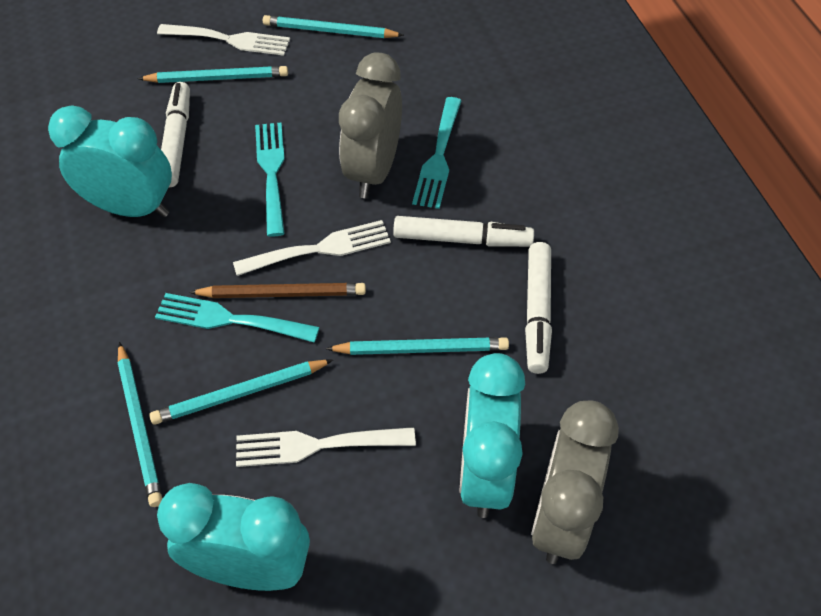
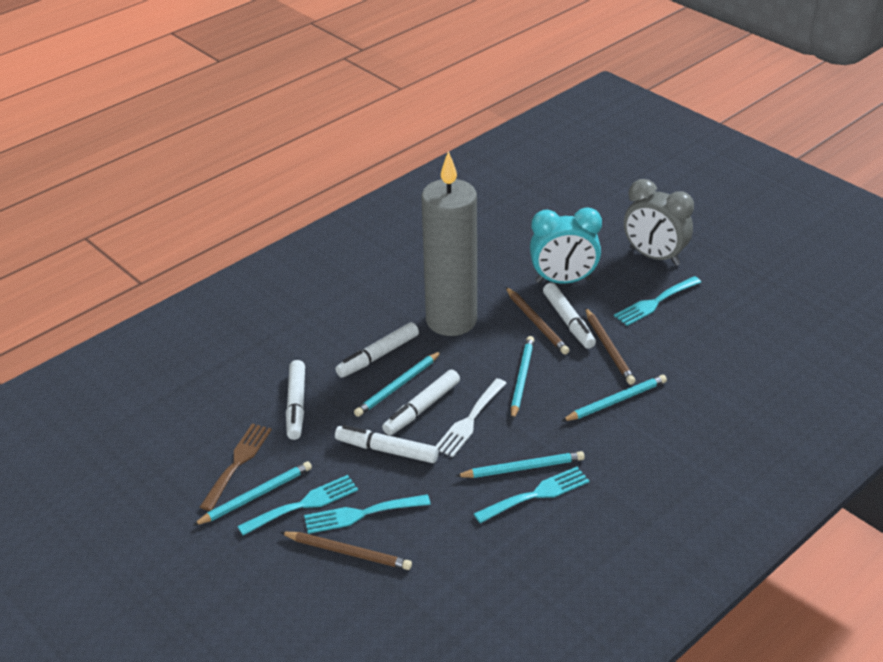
brown fork: none = 0 -> [200,424,272,511] = 1
brown pencil: [189,283,366,298] = 1 -> [280,532,412,570] [506,287,569,355] [585,308,635,385] = 3
grey candle: none = 0 -> [421,151,477,336] = 1
grey clock: [339,53,402,198] [531,400,619,564] = 2 -> [624,179,694,266] = 1
turquoise clock: [48,105,172,217] [157,483,310,591] [459,353,525,518] = 3 -> [530,207,602,284] = 1
turquoise fork: [155,293,319,343] [255,123,285,237] [412,97,462,209] = 3 -> [237,475,358,535] [304,494,431,534] [474,467,589,523] [614,276,701,326] = 4
white fork: [157,24,290,56] [233,220,391,276] [236,427,416,467] = 3 -> [436,378,507,457] = 1
white marker: [161,82,190,188] [393,216,534,247] [525,242,552,374] = 3 -> [286,360,305,440] [335,322,419,378] [335,425,439,463] [382,370,460,435] [543,283,596,349] = 5

